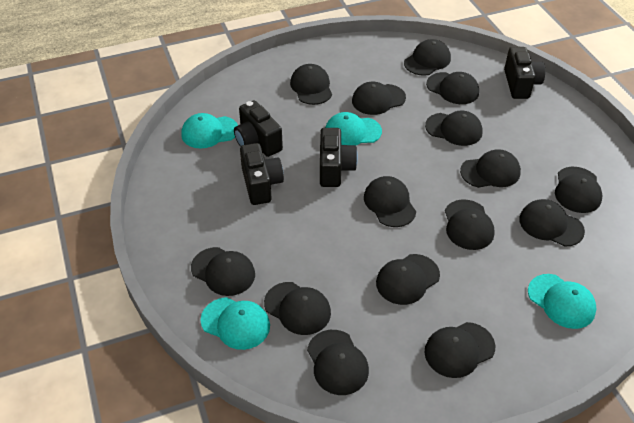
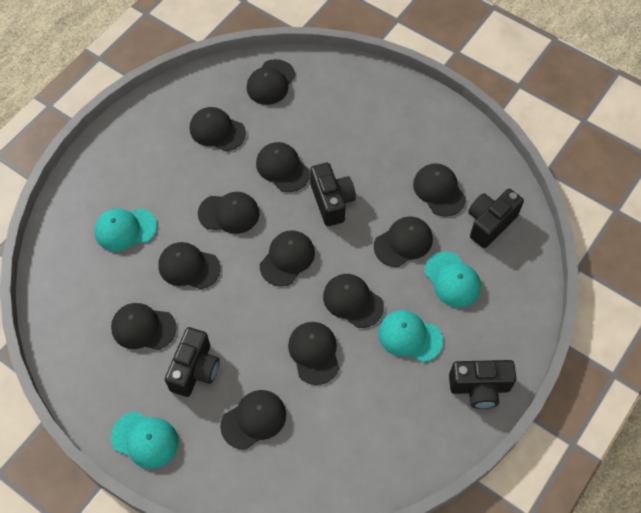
black cap: [191,247,255,296] [264,282,331,335] [290,64,332,105] [307,330,369,395] [352,82,406,115] [364,176,416,227] [376,254,440,305] [404,39,451,76] [425,111,483,146] [425,322,495,378] [426,72,479,104] [445,200,495,250] [460,149,521,188] [519,199,585,247] [555,167,602,213] = 15 -> [111,303,177,350] [158,242,221,289] [190,107,246,151] [198,192,260,234] [220,390,286,449] [246,59,295,105] [256,142,310,192] [260,230,315,286] [288,322,339,385] [323,274,384,328] [374,216,433,267] [413,163,466,217] = 12

